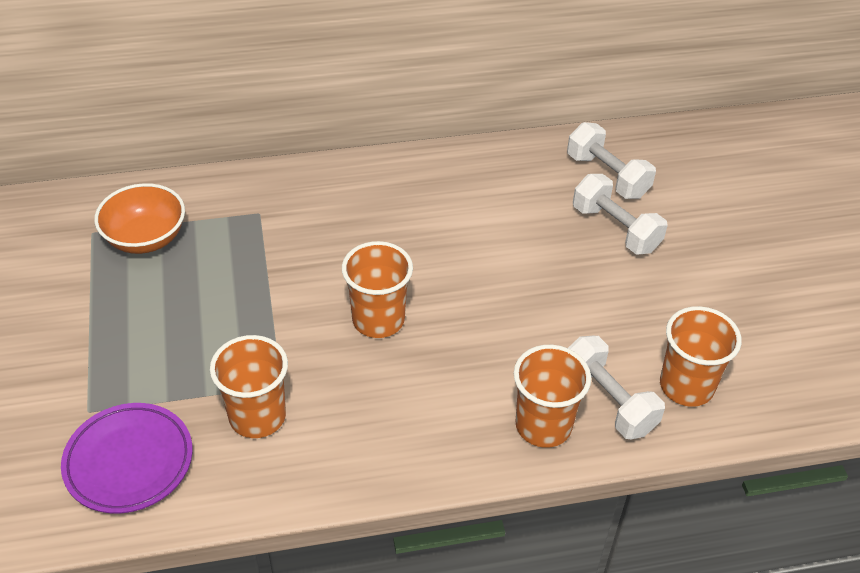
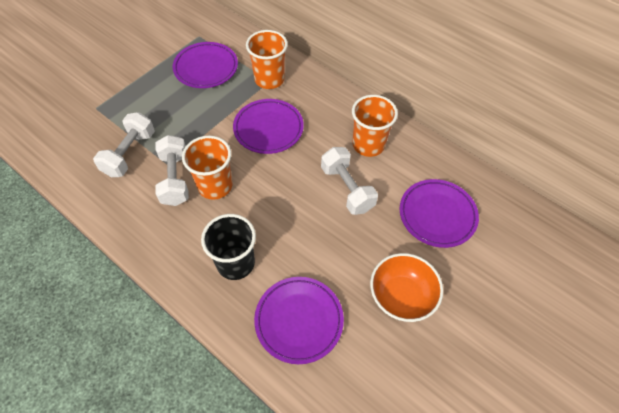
black cup: none = 0 -> [201,214,256,280] = 1
orange cup: [210,335,288,438] [342,241,413,338] [514,345,591,448] [660,306,742,407] = 4 -> [182,136,232,200] [246,30,288,89] [352,95,398,157] = 3
purple plate: [61,403,193,513] = 1 -> [173,42,238,88] [233,99,304,154] [254,277,344,364] [400,179,479,248] = 4

